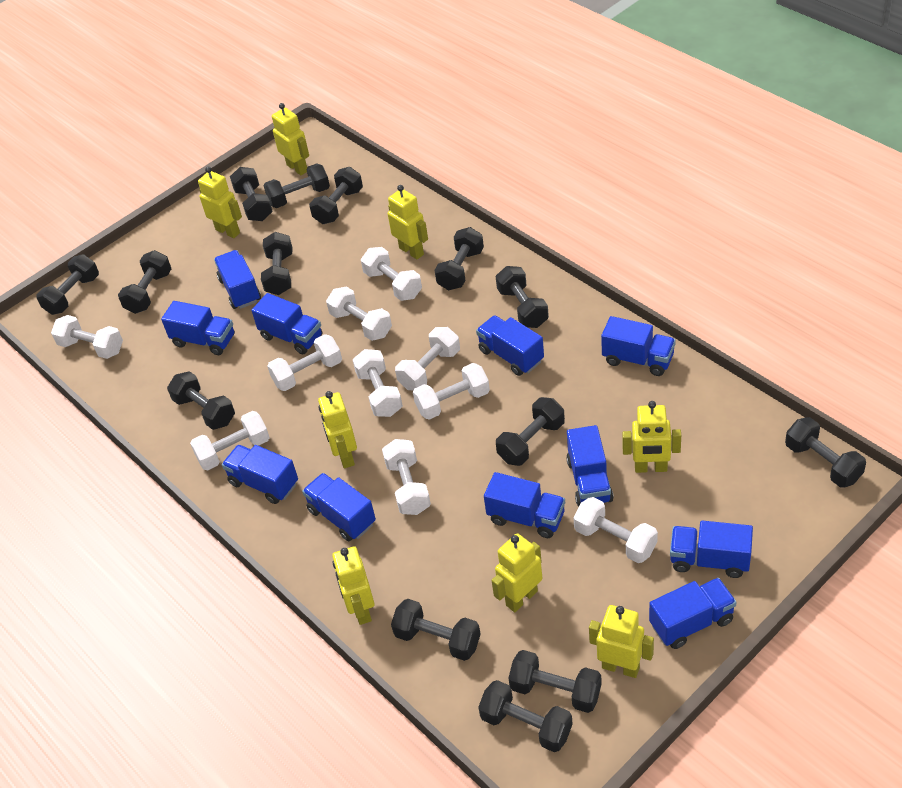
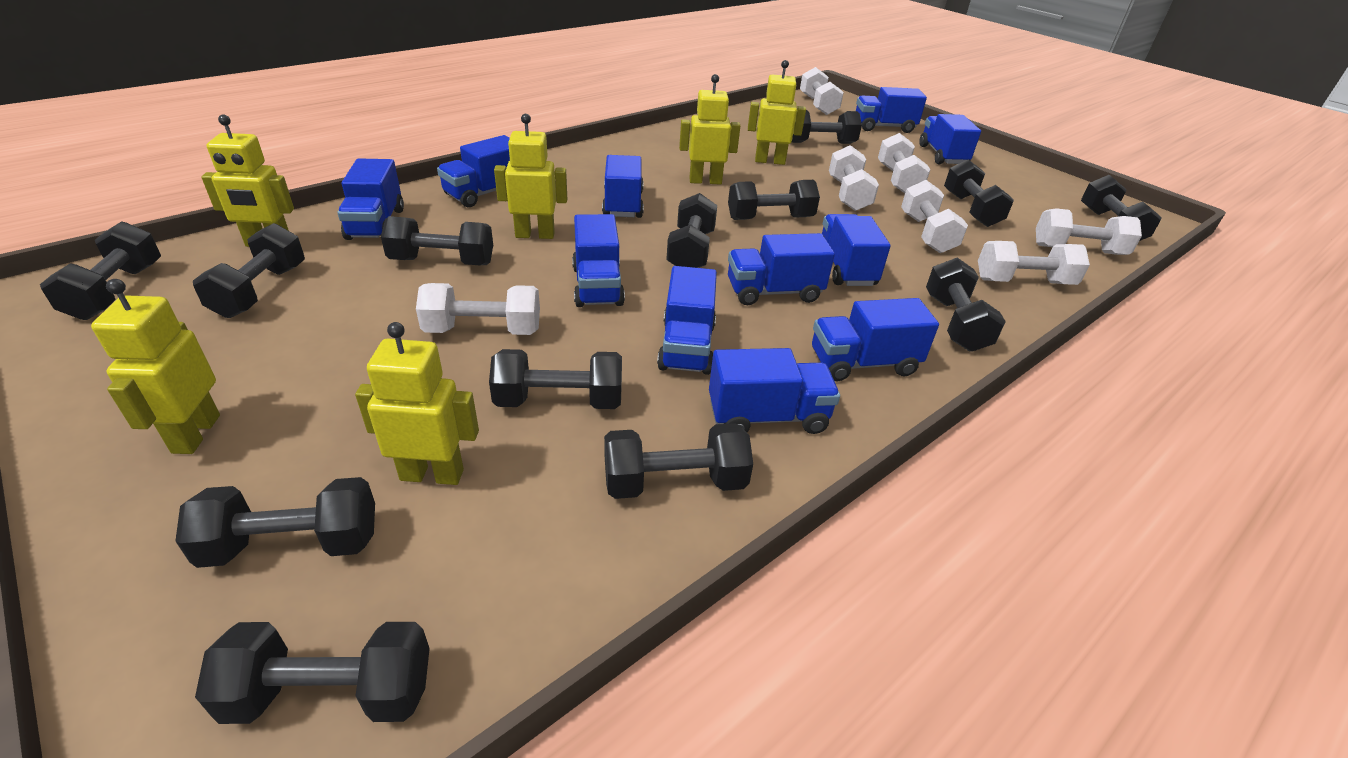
black dumbbell: [36,254,99,315] [118,250,171,314] [167,371,235,430] [230,167,273,221] [261,232,293,295] [264,163,330,208] [309,167,363,224] [391,599,481,661] [434,227,484,290] [478,680,573,752] [496,266,549,328] [496,397,565,466] [508,650,602,713] [785,417,866,488] = 14 -> [40,221,161,320] [175,477,375,568] [193,223,305,318] [195,622,430,724] [381,216,493,265] [489,349,622,409] [604,423,753,499] [666,193,717,268] [728,180,820,220] [791,110,862,144] [926,257,1006,352] [944,160,1014,227] [1081,175,1162,241] = 13
white dumbbell: [51,315,123,359] [190,411,270,470] [267,334,342,391] [326,286,392,341] [353,349,403,417] [361,247,422,301] [382,439,431,515] [395,327,460,390] [413,363,490,420] [573,497,658,563] = 10 -> [416,283,540,335] [800,67,844,115] [829,145,879,211] [878,133,931,193] [901,180,968,253] [978,241,1090,285] [1036,208,1142,255] = 7
yellow robot: [198,167,242,238] [272,103,309,175] [318,391,357,468] [332,546,375,625] [388,185,428,259] [491,533,542,612] [589,605,654,678] [622,401,681,473] = 8 -> [91,279,220,454] [201,115,294,247] [355,322,479,485] [494,114,567,239] [679,74,740,184] [748,60,806,165] = 6

